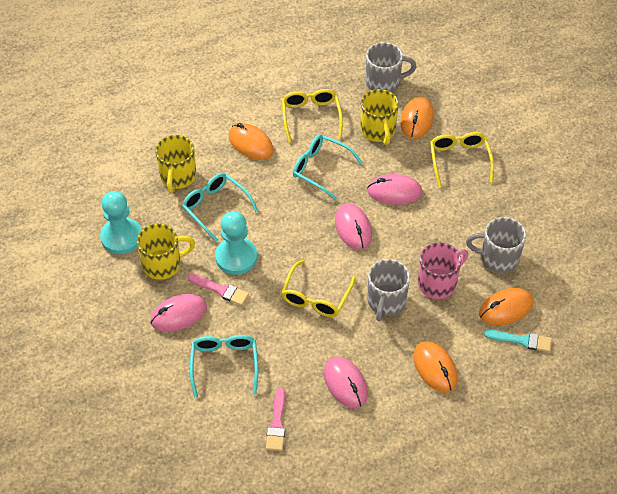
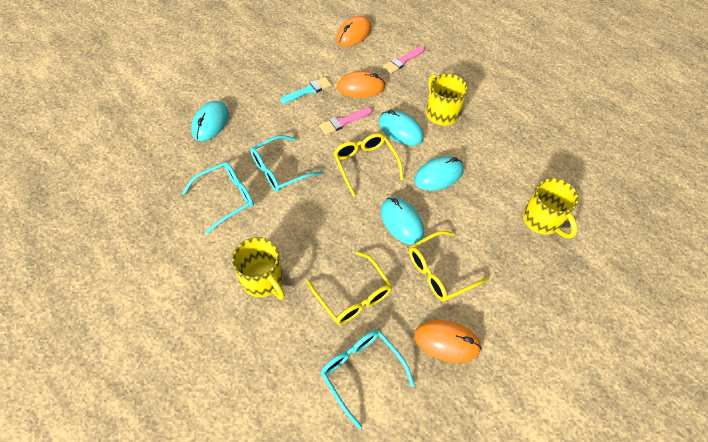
grey mug: [366,42,417,92] [367,259,410,321] [466,217,526,273] = 3 -> none = 0
orange mouse: [229,123,274,160] [400,97,434,139] [413,341,458,393] [479,288,533,325] = 4 -> [336,16,372,46] [337,71,385,98] [415,320,482,363] = 3
pink mouse: [150,294,207,332] [324,357,368,409] [335,203,372,250] [367,174,422,205] = 4 -> none = 0
pink mug: [418,242,468,299] = 1 -> none = 0
turquoise mouse: none = 0 -> [191,101,229,141] [379,110,424,146] [381,197,424,245] [414,156,464,191] = 4
turquoise pawn: [100,191,141,254] [215,211,257,275] = 2 -> none = 0

